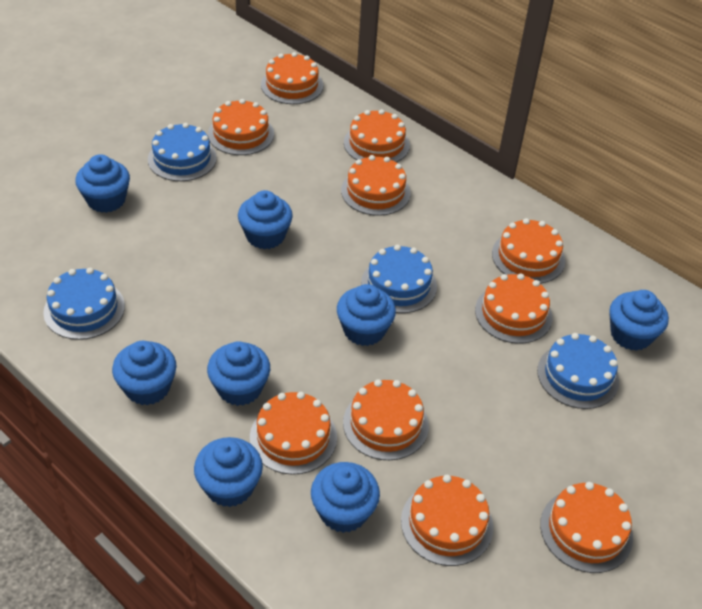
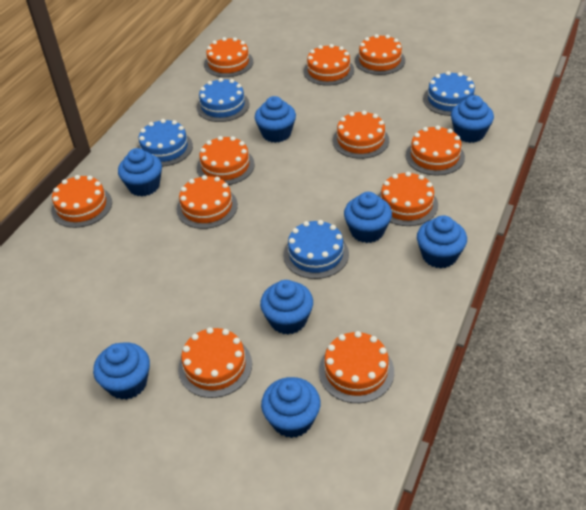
orange cake: [208,99,274,155] [250,392,337,475] [261,52,323,104] [341,155,410,216] [343,379,429,460] [344,109,410,162] [401,475,493,566] [475,273,552,344] [492,218,565,284] [540,482,633,573] = 10 -> [51,175,112,228] [177,175,238,229] [178,327,252,398] [197,136,255,185] [204,37,253,77] [303,44,354,86] [319,331,394,403] [333,111,389,159] [355,34,405,75] [378,172,438,226] [406,125,465,175] = 11

